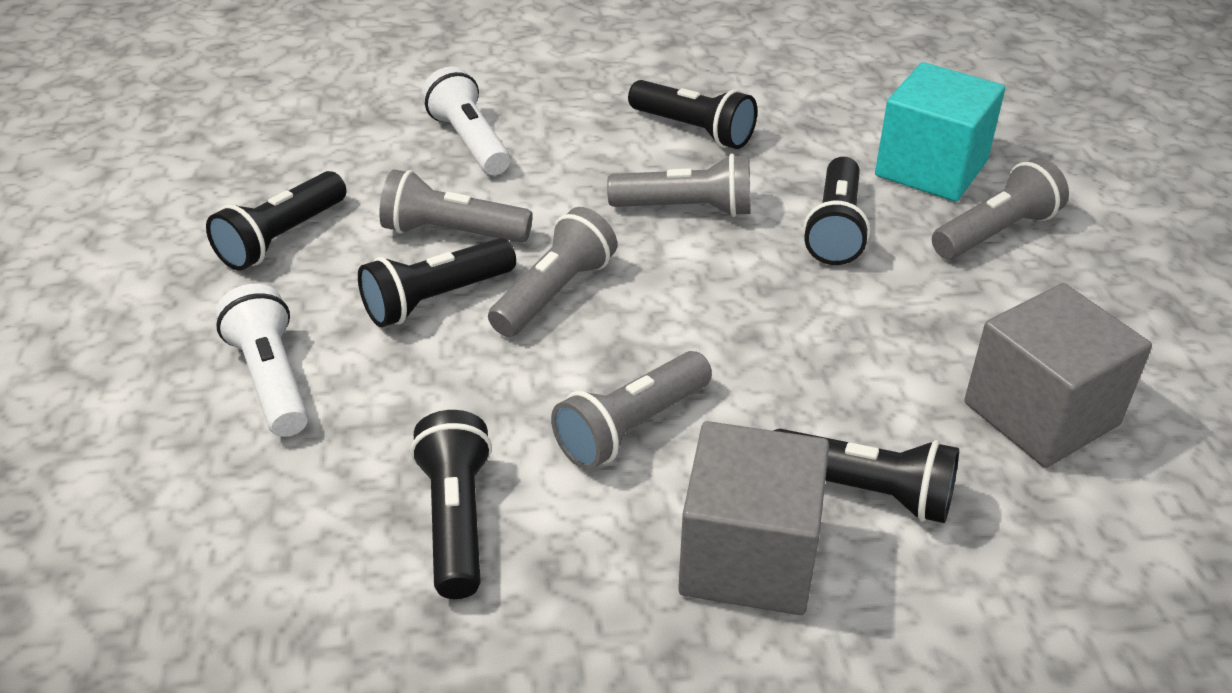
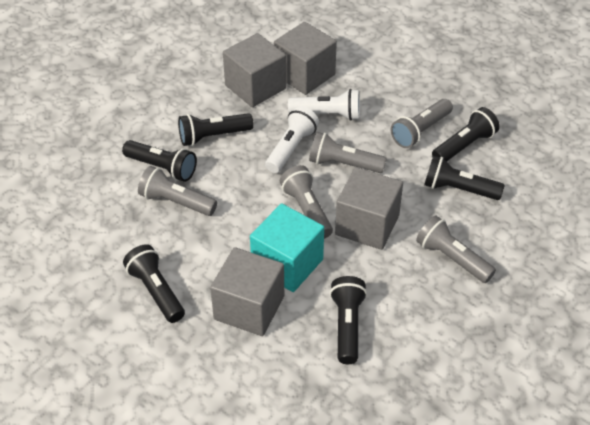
grey cube: [678,421,829,615] [964,283,1152,468] = 2 -> [210,247,284,336] [223,33,286,107] [274,22,337,95] [335,167,403,250] = 4

